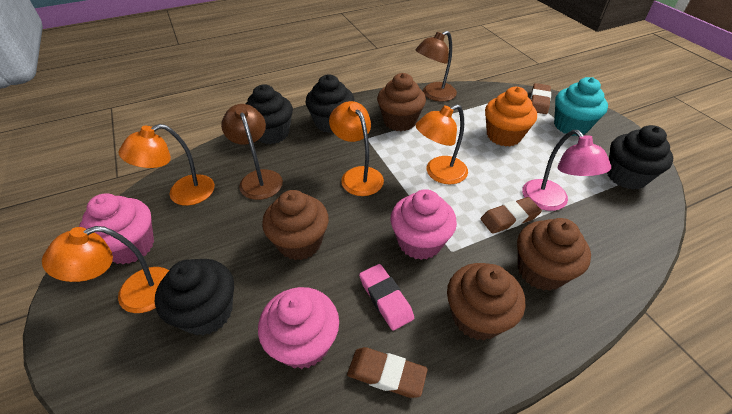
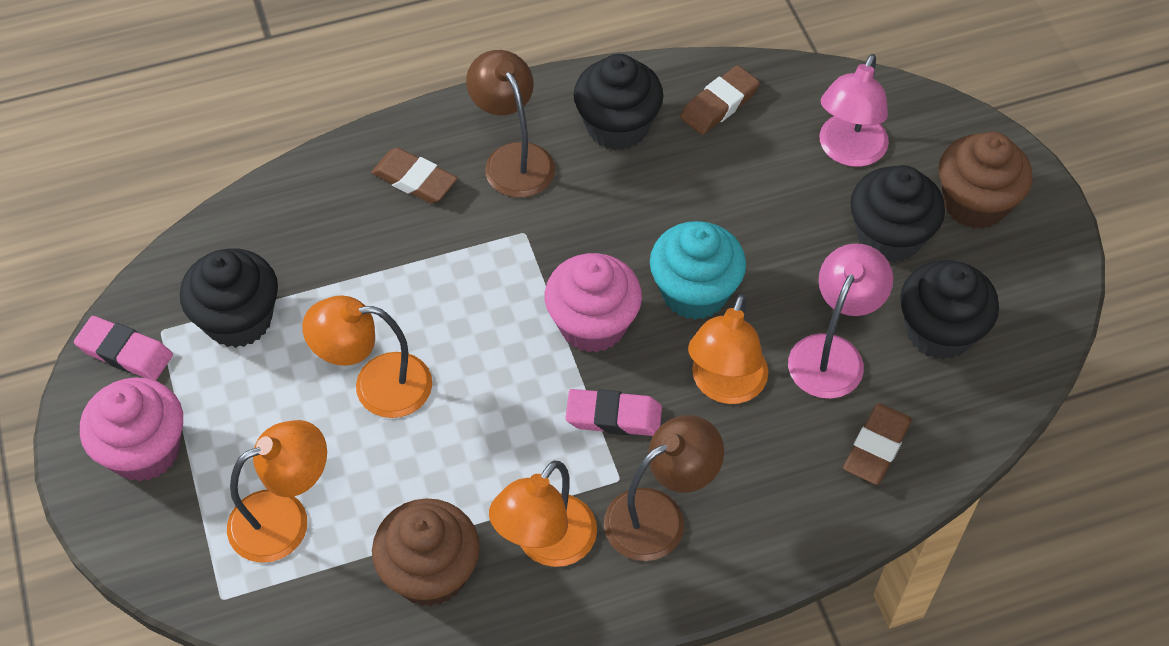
brown cupcake: [262,190,329,260] [377,73,426,131] [447,263,525,340] [517,218,591,291] = 4 -> [372,498,480,606] [939,132,1033,229] = 2
orange cupcake: [485,87,537,147] = 1 -> none = 0
pink cupcake: [79,194,154,264] [258,287,339,369] [391,189,457,260] = 3 -> [80,377,183,482] [545,253,642,353] = 2
pink eraser: [359,264,414,331] = 1 -> [74,316,173,381] [565,389,662,436] = 2
pink lamp: [522,130,611,211] = 1 -> [788,243,893,399] [819,54,889,167] = 2

